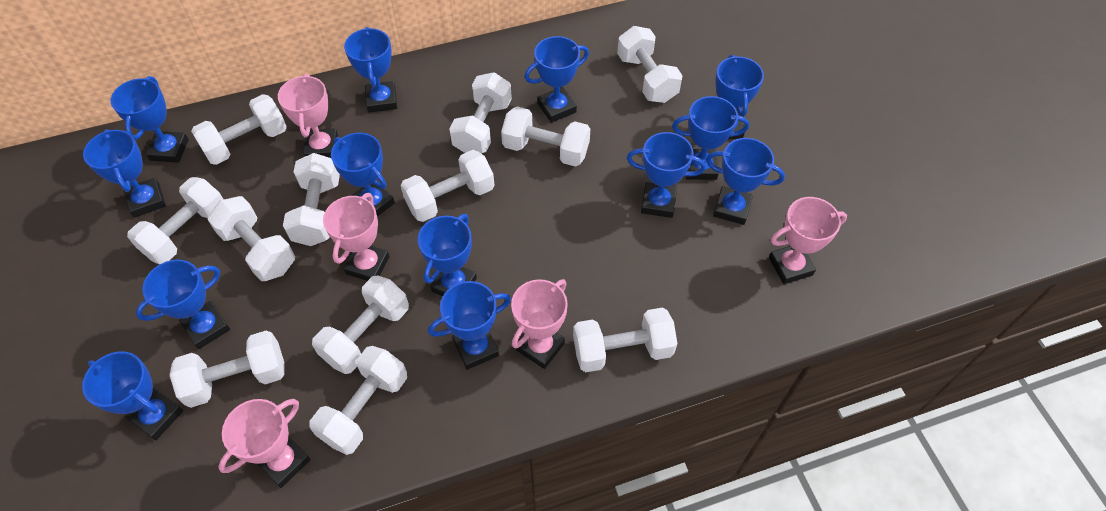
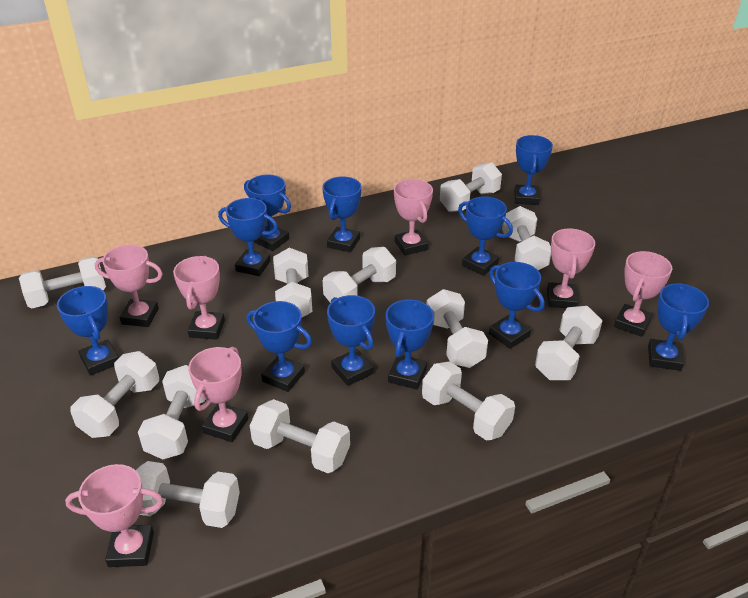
blue trophy: [82,352,183,440] [83,129,166,218] [111,76,189,163] [136,259,230,349] [331,133,395,217] [344,27,397,113] [418,214,477,296] [428,281,511,370] [524,36,589,123] [627,132,706,218] [672,96,749,180] [706,138,785,225] [715,55,764,139] = 13 -> [57,286,119,376] [218,198,278,276] [244,174,291,251] [247,301,312,392] [322,177,361,252] [327,295,375,386] [386,299,434,389] [458,196,513,276] [489,262,545,349] [514,135,553,205] [648,283,709,371] = 11
pink trophy: [218,399,310,488] [278,74,338,158] [323,193,390,281] [511,279,568,369] [769,197,847,284] = 5 -> [65,464,164,567] [95,245,163,327] [173,256,225,340] [188,347,248,442] [394,179,433,255] [547,228,595,308] [614,251,672,337] = 7

